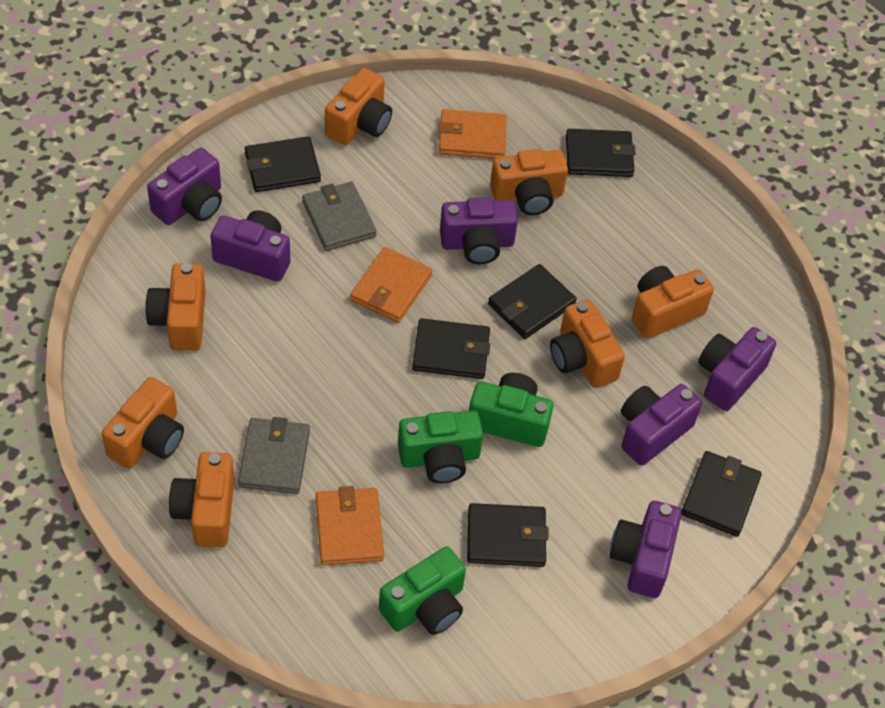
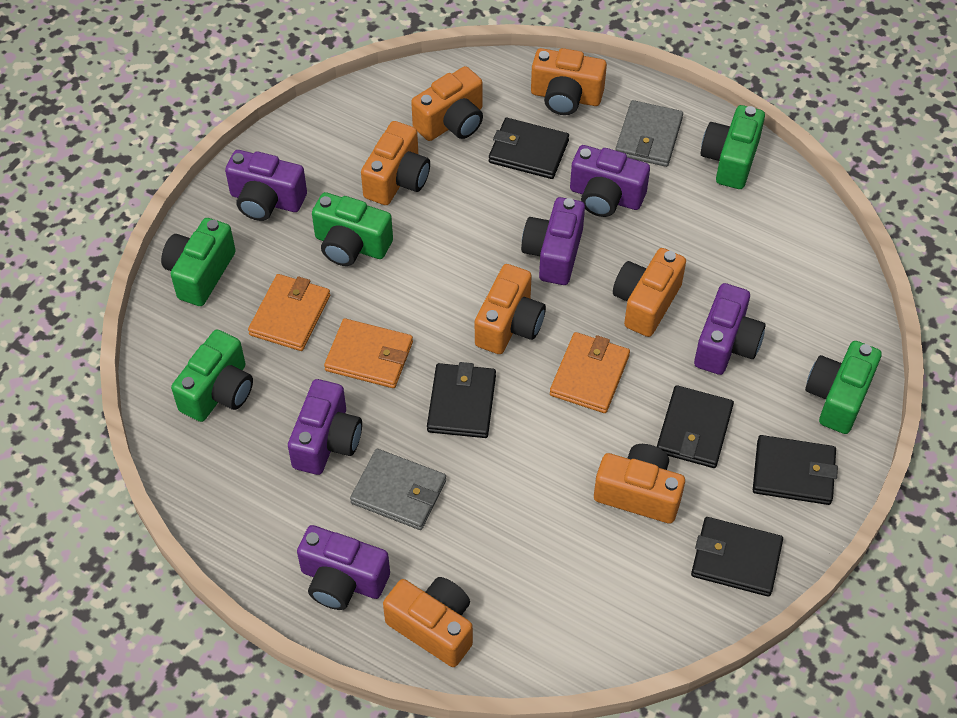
black wallet: [245,136,321,192] [412,318,490,379] [467,503,549,567] [488,264,577,339] [566,129,636,177] [681,451,762,537] = 6 -> [427,362,496,438] [489,118,569,179] [657,385,734,468] [691,517,783,597] [753,435,838,505] = 5
green camera: [379,546,466,635] [398,411,483,483] [469,373,553,447] = 3 -> [161,218,236,306] [171,330,253,422] [312,192,393,266] [701,105,765,189] [805,341,882,434] = 5

